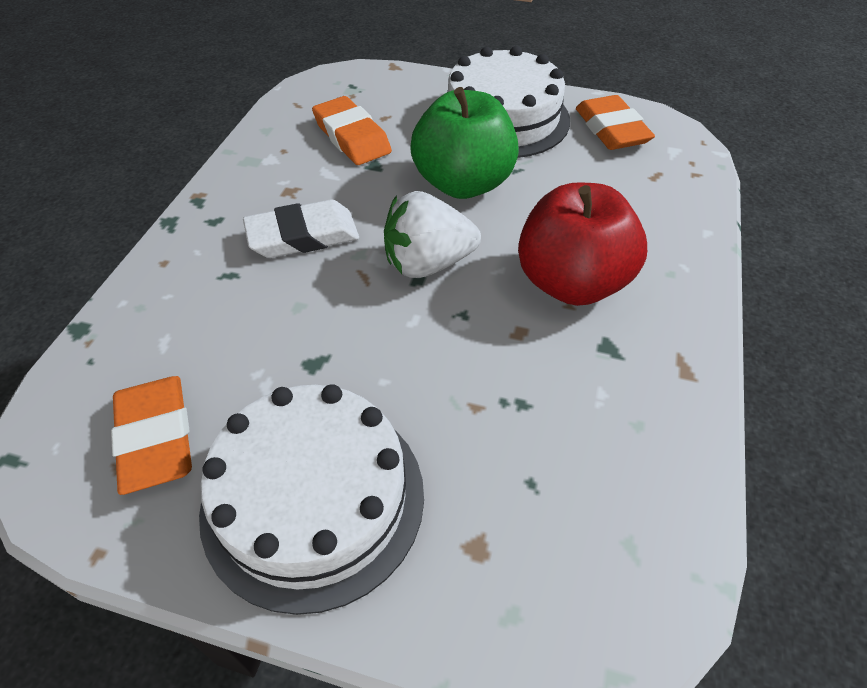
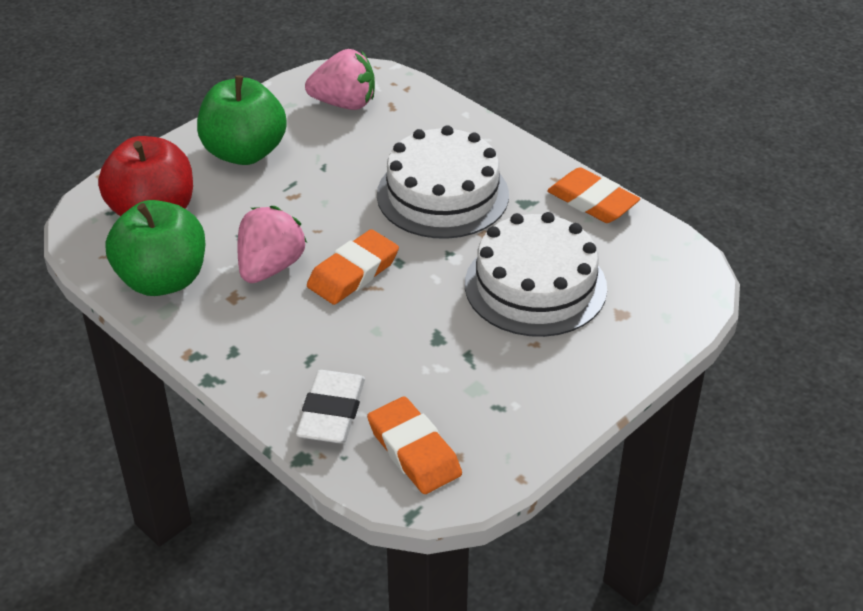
green apple: [410,87,519,199] = 1 -> [105,200,205,296] [197,75,287,165] = 2
pink strawberry: none = 0 -> [237,206,307,283] [305,49,375,110] = 2
white strawberry: [384,191,481,278] = 1 -> none = 0

